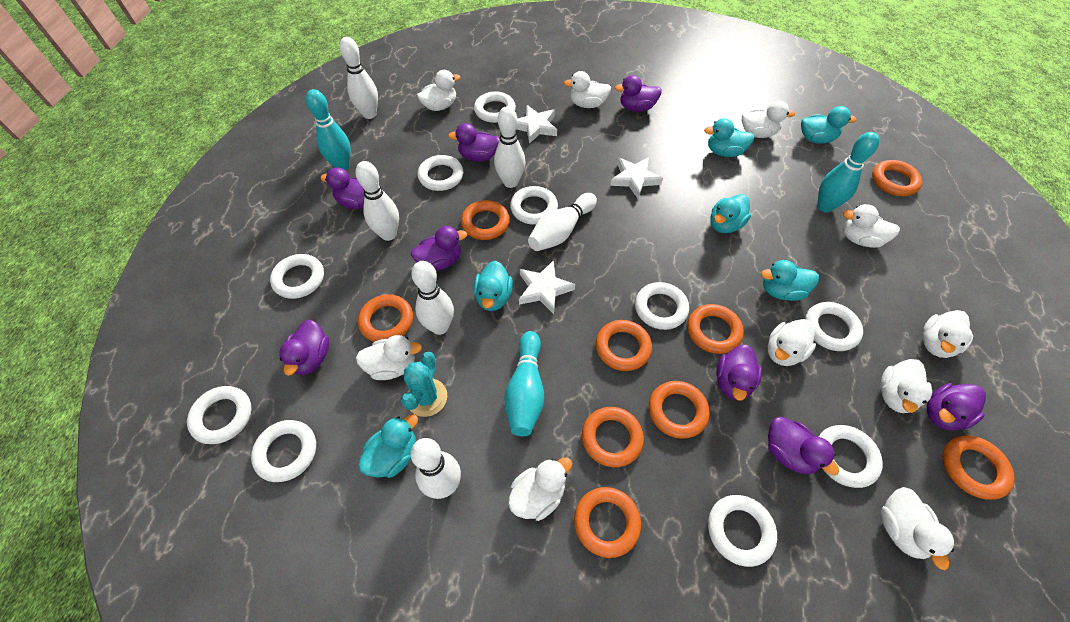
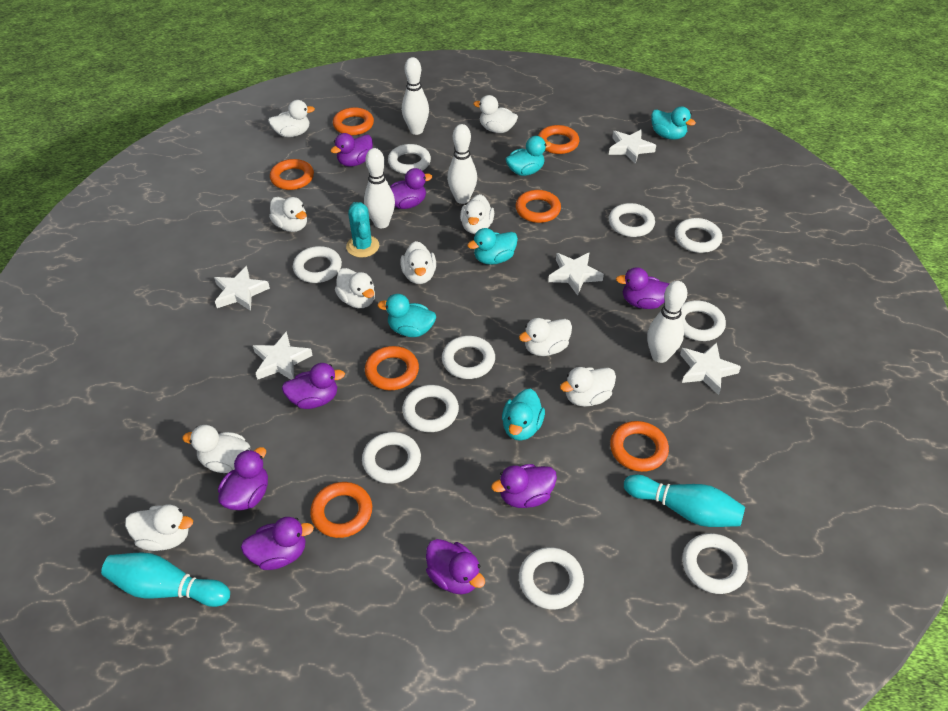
orange ring: [358,294,413,342] [461,200,510,240] [574,487,641,558] [582,407,644,467] [596,320,652,371] [649,381,709,439] [687,304,744,354] [872,160,922,196] [943,436,1015,500] = 9 -> [270,159,314,190] [310,482,372,538] [333,107,374,135] [365,346,419,390] [516,190,561,223] [538,125,579,154] [610,421,669,472] = 7
turquoise bowling pin: [306,89,351,170] [504,331,544,436] [817,132,879,213] = 3 -> [101,553,230,607] [624,475,745,527] = 2
turquoise duck: [359,414,418,478] [473,261,513,311] [704,118,754,157] [710,194,751,233] [761,260,819,301] [801,106,856,144] = 6 -> [377,294,436,337] [467,228,518,265] [502,389,545,441] [505,136,552,176] [651,106,696,140] = 5
white bowling pin: [340,37,378,119] [356,161,399,241] [411,261,454,335] [411,438,461,499] [494,106,525,188] [528,193,597,251] = 6 -> [364,148,395,228] [402,57,429,135] [447,124,477,204] [647,281,687,363] = 4
white star: [516,105,557,144] [519,260,575,314] [610,157,663,198] = 3 -> [214,266,270,311] [253,331,313,380] [548,252,604,296] [609,129,656,164] [680,342,741,395] = 5

